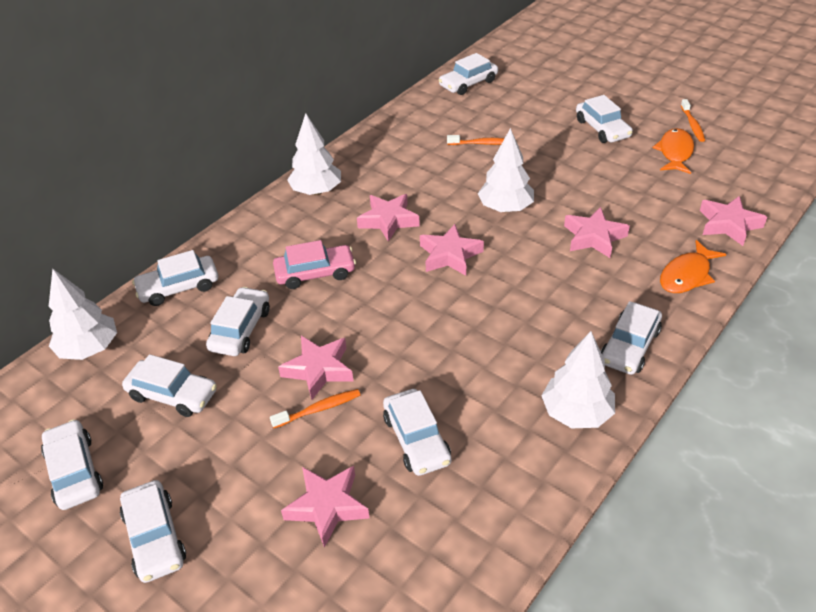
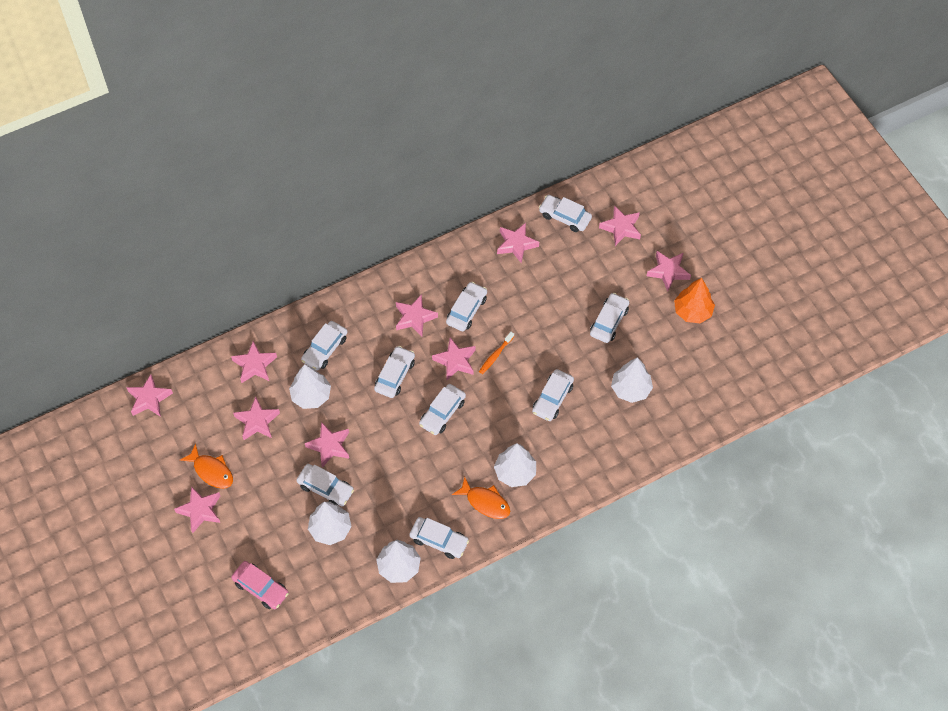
orange toothbrush: [270,389,360,428] [447,135,505,145] [681,99,705,142] = 3 -> [479,332,514,374] = 1
orange tree: none = 0 -> [674,278,715,323] = 1
pink star: [278,336,354,400] [281,466,369,548] [357,194,420,242] [420,224,484,276] [564,207,630,258] [700,196,767,246] = 6 -> [126,374,173,417] [174,486,220,533] [231,341,277,383] [233,397,280,440] [305,422,349,467] [396,294,438,336] [432,337,476,380] [497,223,539,263] [599,205,641,246] [647,251,691,291] = 10
white tree: [49,269,117,360] [287,113,341,195] [478,128,534,212] [541,331,615,428] = 4 -> [289,364,331,409] [308,502,352,545] [376,540,421,583] [494,443,536,487] [611,357,653,403] = 5

